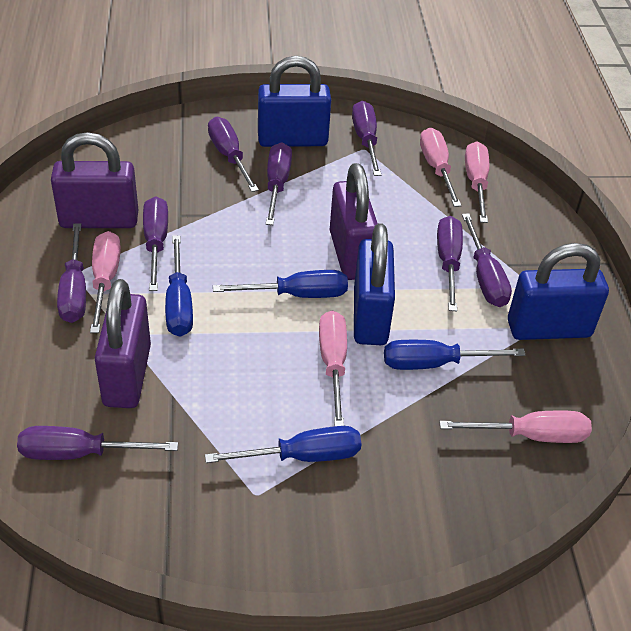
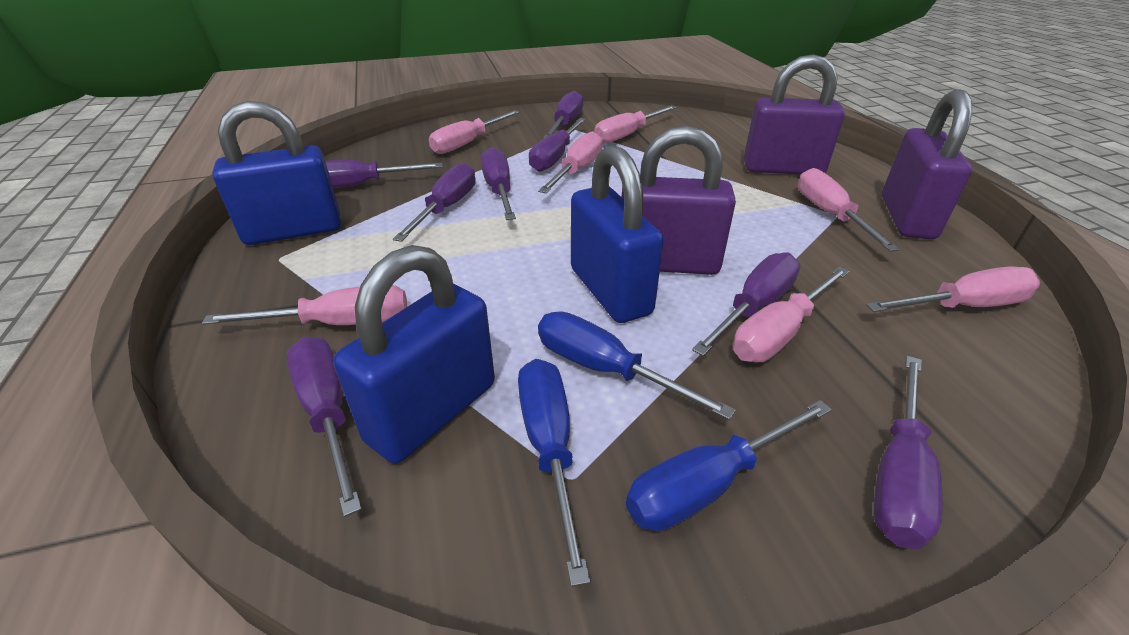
blue screwdriver: [165,235,193,337] [205,426,361,463] [213,270,348,298] [384,340,525,370] = 4 -> [518,359,590,587] [538,311,736,420] [626,400,832,531] = 3
pink screwdriver: [90,231,121,333] [319,311,347,426] [420,128,461,207] [439,411,592,443] [465,141,489,223] = 5 -> [202,285,407,325] [429,110,520,154] [538,131,603,193] [594,105,677,144] [733,267,850,362] [798,168,900,252] [866,266,1040,312] = 7

